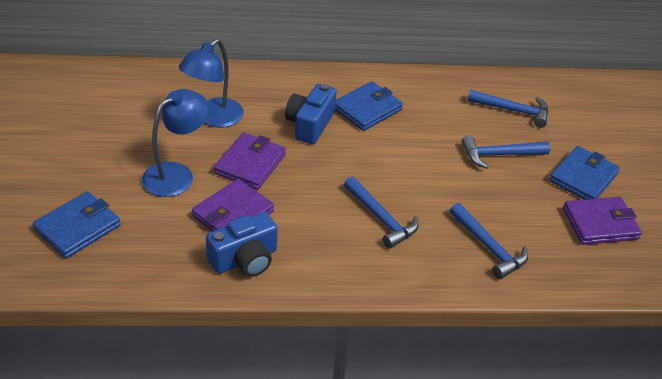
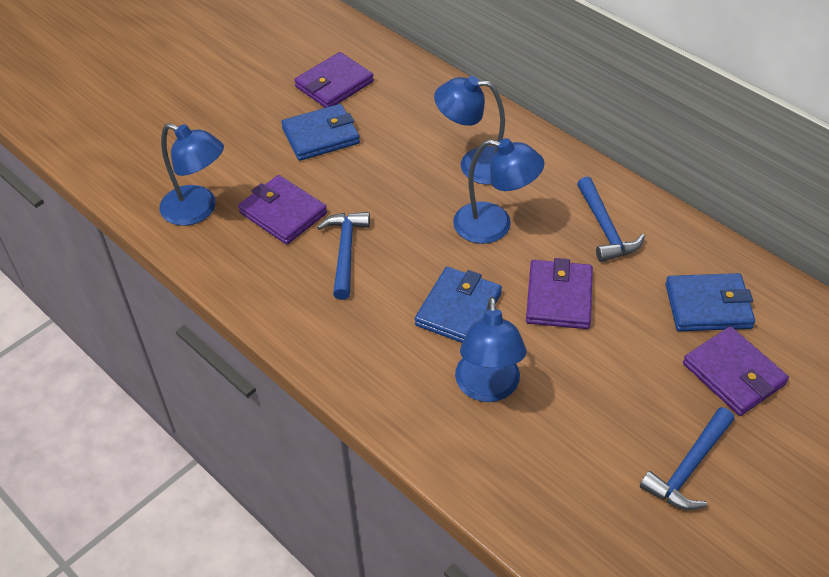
blue camera: [206,212,278,277] [285,84,337,144] = 2 -> none = 0
blue hammer: [344,176,419,249] [450,203,528,279] [461,135,551,169] [467,90,548,128] = 4 -> [317,212,370,300] [577,176,645,262] [640,407,735,510] = 3
blue lamp: [142,89,209,197] [179,39,244,127] = 2 -> [160,123,224,226] [434,76,505,185] [453,138,544,244] [455,297,526,402] = 4
purple wallet: [192,179,274,231] [214,132,286,190] [563,197,642,245] = 3 -> [238,175,327,245] [294,52,374,108] [526,258,593,329] [683,326,789,416] = 4

